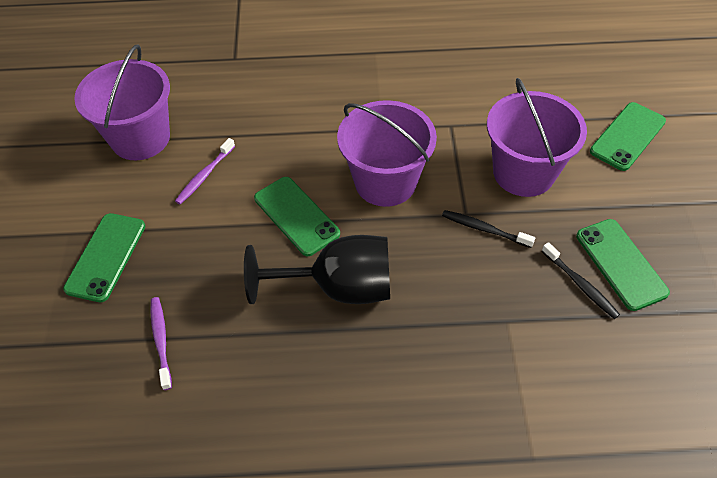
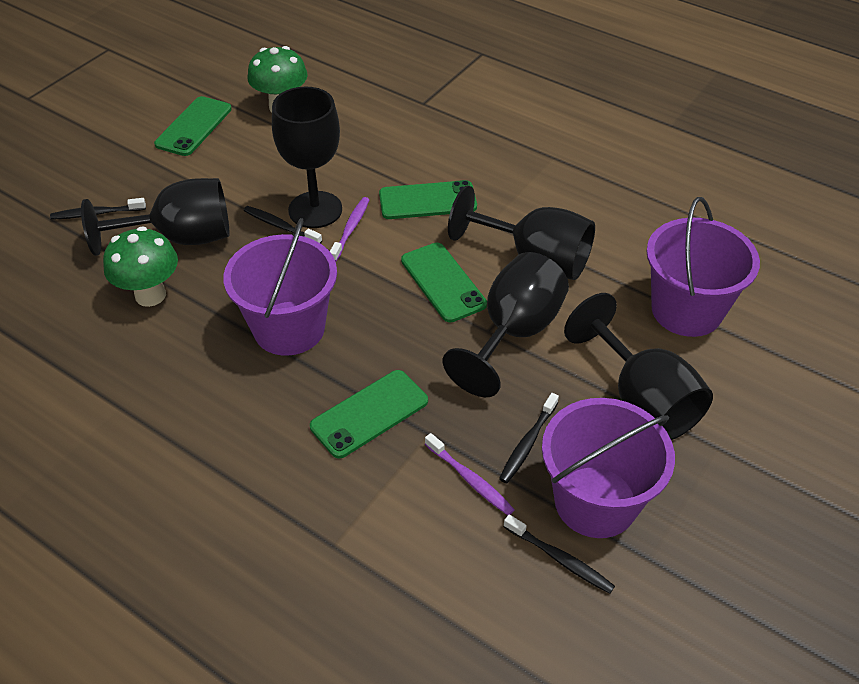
black goblet: [244,235,390,304] = 1 -> [81,178,230,256] [272,86,342,228] [443,252,569,397] [448,186,595,280] [564,293,713,440] = 5
black toothbrush: [442,210,535,248] [542,242,620,319] = 2 -> [50,198,146,220] [244,206,322,244] [499,393,559,483] [504,514,615,594] = 4
green mushroom: none = 0 -> [103,226,178,307] [248,46,308,112] = 2

